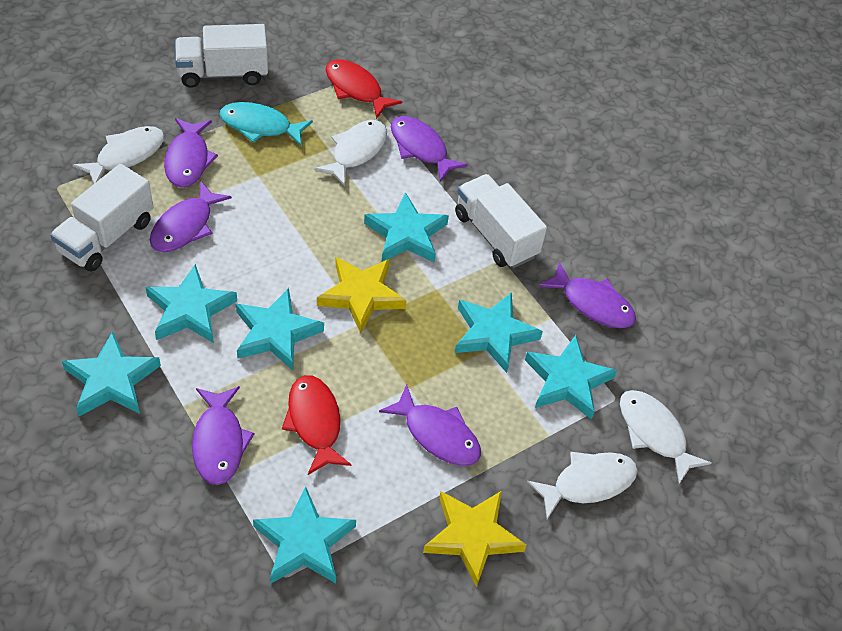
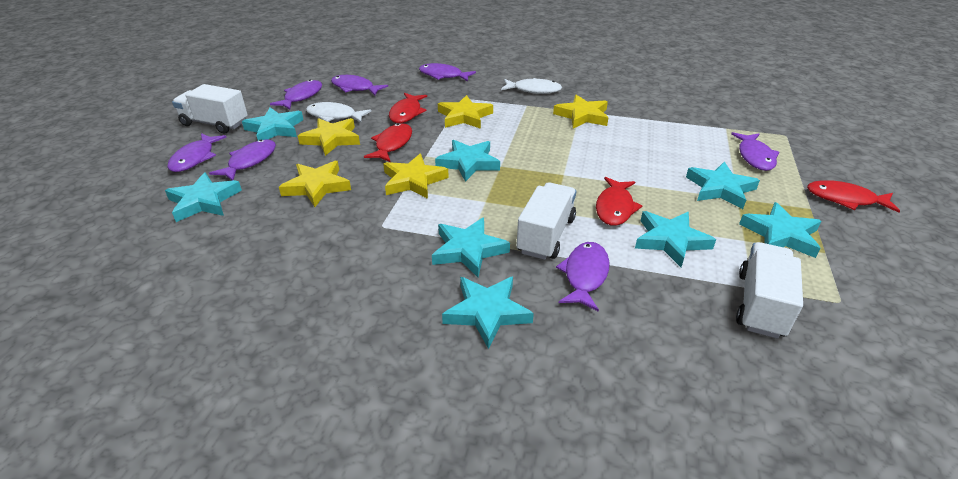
purple fish: [150,181,232,252] [164,118,218,188] [192,386,254,485] [379,384,481,466] [391,116,468,182] [538,261,636,328] = 6 -> [167,133,226,172] [209,139,276,180] [270,80,322,110] [331,75,388,95] [419,63,476,82] [556,242,610,312] [731,132,779,171] = 7
red fish: [282,375,352,475] [326,59,402,119] = 2 -> [364,123,412,162] [389,93,427,123] [596,177,643,226] [807,180,900,212] = 4
turquoise fish: [219,102,313,146] = 1 -> none = 0
turquoise star: [62,331,161,416] [145,264,237,343] [236,288,324,370] [253,486,356,583] [364,192,449,263] [455,292,543,373] [525,335,617,420] = 7 -> [165,172,242,222] [242,107,303,141] [432,217,510,277] [435,140,500,182] [442,276,534,349] [635,211,716,267] [686,162,760,209] [739,202,821,258] = 8
white fish: [73,126,165,184] [314,120,387,186] [527,452,638,519] [620,390,711,484] = 4 -> [306,102,371,122] [501,78,562,94] = 2
yellow star: [317,257,407,333] [423,491,526,587] = 2 -> [279,161,351,207] [298,118,360,156] [383,154,449,199] [438,95,493,129] [553,95,609,128] = 5

